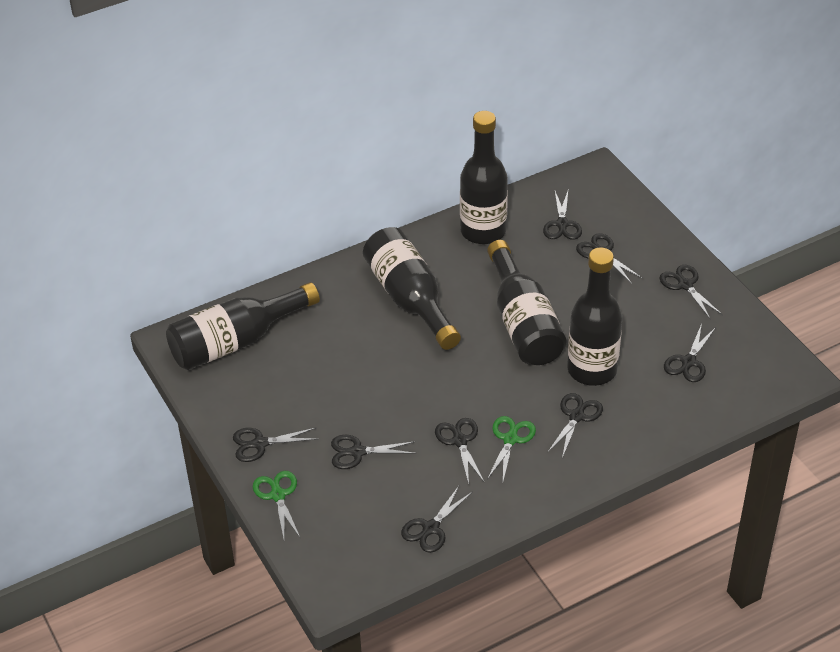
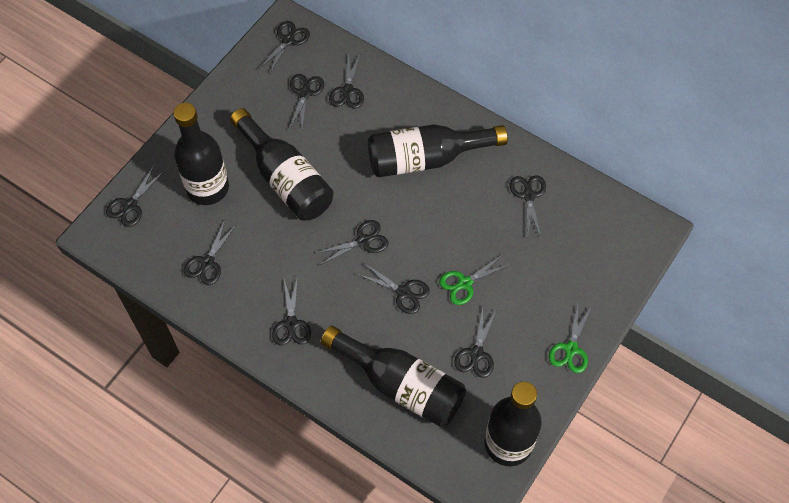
black scissors: [233,428,317,462] [331,434,416,469] [401,486,472,553] [435,418,484,484] [543,191,582,240] [547,393,603,458] [576,233,643,284] [659,265,723,320] [664,324,716,382] = 9 -> [106,166,164,227] [184,220,237,285] [259,21,310,75] [272,276,311,346] [289,74,324,130] [316,220,388,265] [329,53,364,109] [357,263,430,314] [454,309,497,378] [510,175,546,237] = 10

